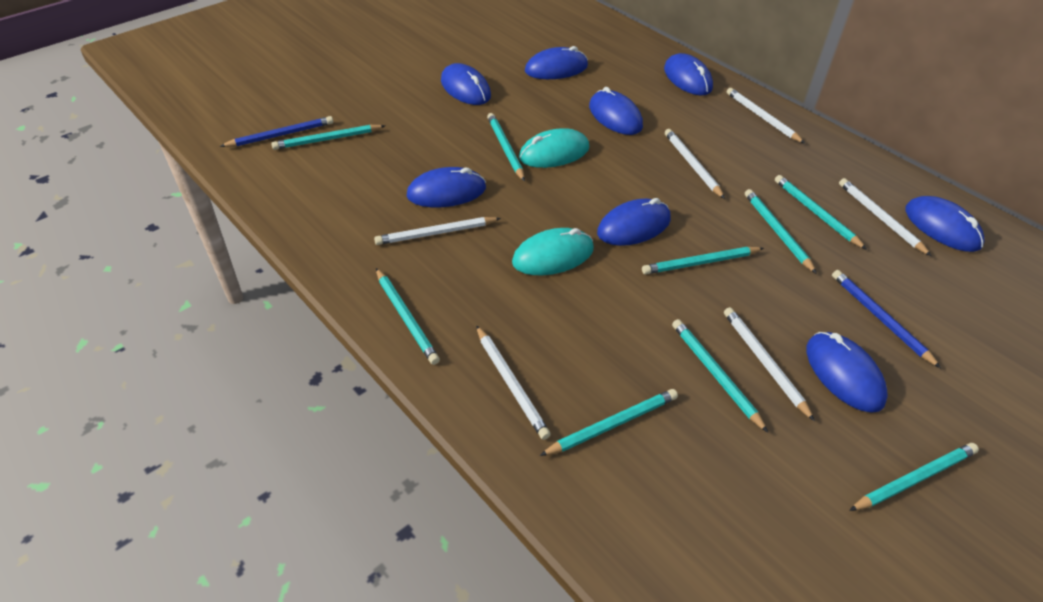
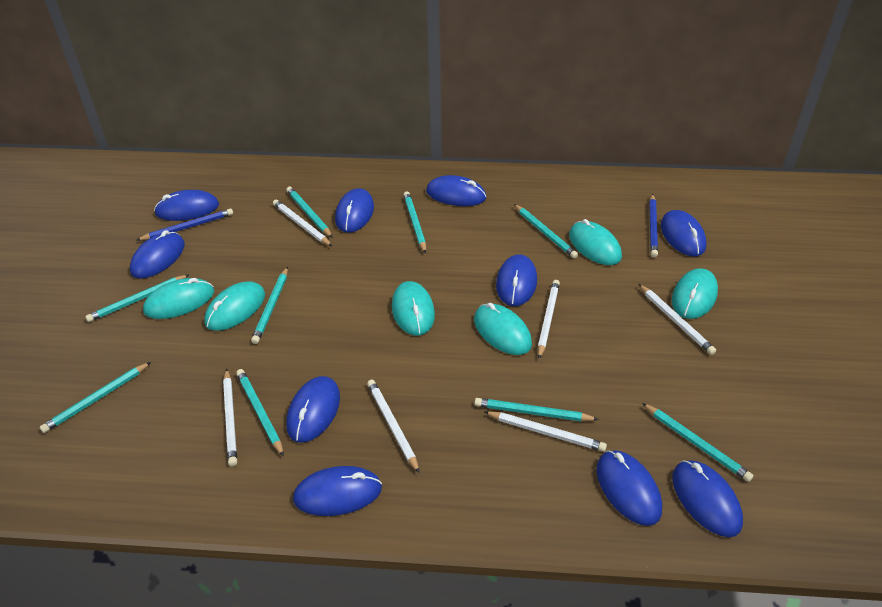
blue mouse: [406,167,486,207] [441,63,491,105] [525,46,588,79] [589,87,643,135] [597,198,671,246] [664,53,713,95] [806,332,888,413] [905,196,985,252] = 8 -> [130,230,185,279] [154,190,219,221] [287,376,340,443] [293,466,382,516] [335,188,374,233] [426,175,487,206] [496,255,537,306] [596,450,662,526] [661,210,706,256] [672,460,743,537] = 10
turquoise mouse: [512,228,594,275] [519,128,589,168] = 2 -> [143,278,214,319] [204,282,265,331] [392,281,435,336] [474,303,532,355] [569,219,622,265] [672,268,718,319] = 6

